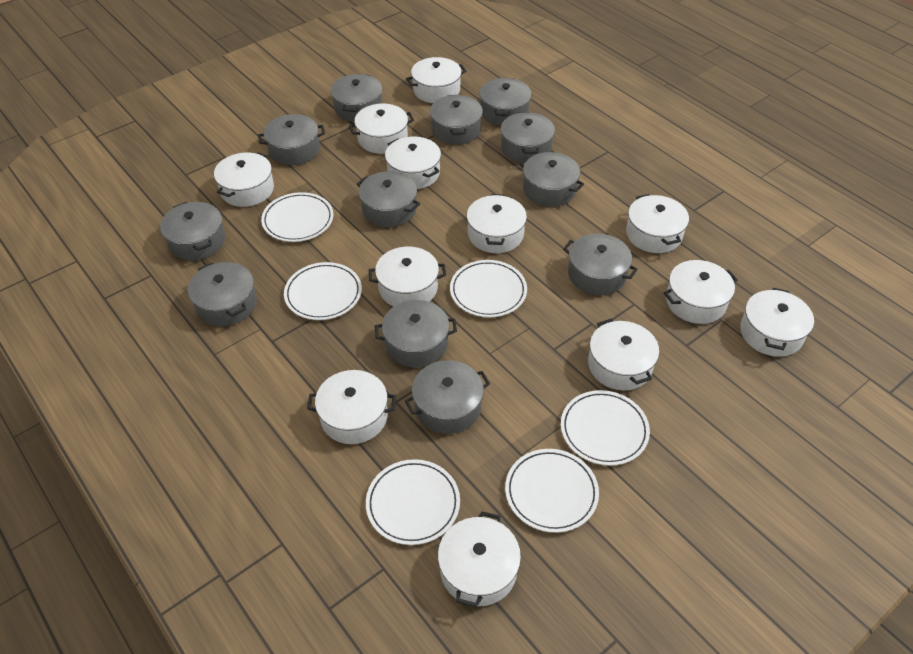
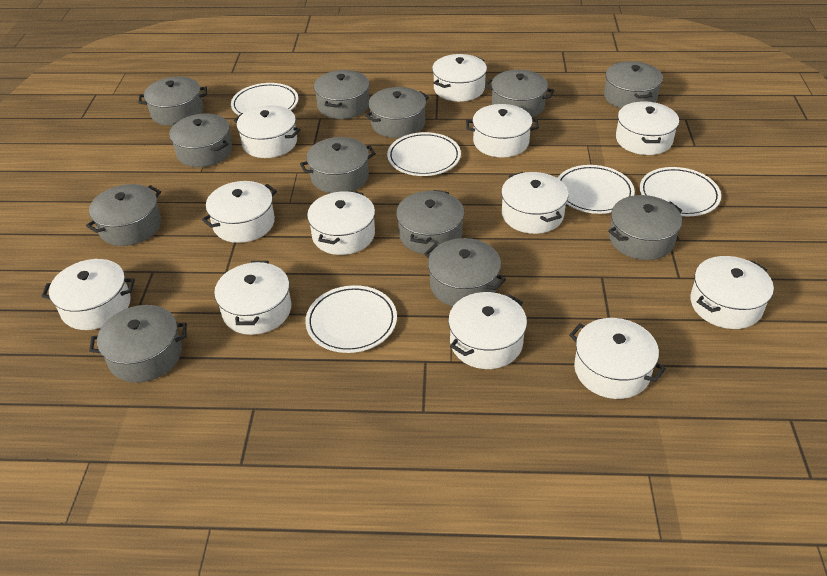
white plate: [261,192,333,242] [284,262,362,320] [366,459,460,545] [450,260,527,318] [505,449,599,533] [561,390,650,466] = 6 -> [231,83,298,115] [305,285,397,353] [387,132,461,176] [558,165,635,214] [640,167,721,216] = 5

